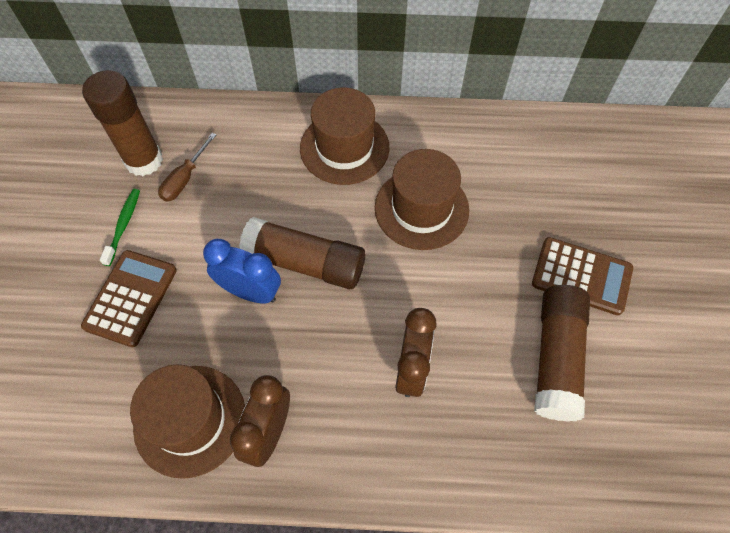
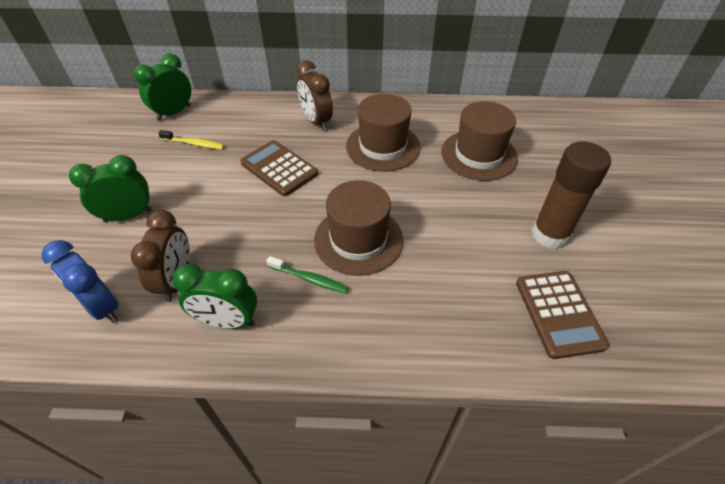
brown glue stick: [82,70,163,176] [239,217,365,289] [534,285,590,422] = 3 -> [531,142,611,249] = 1
brown screwdriver: [158,133,216,202] = 1 -> none = 0
green clock: none = 0 -> [69,155,152,222] [134,53,191,121] [172,264,257,329] = 3
yellow toothbrush: none = 0 -> [158,130,224,150] = 1

